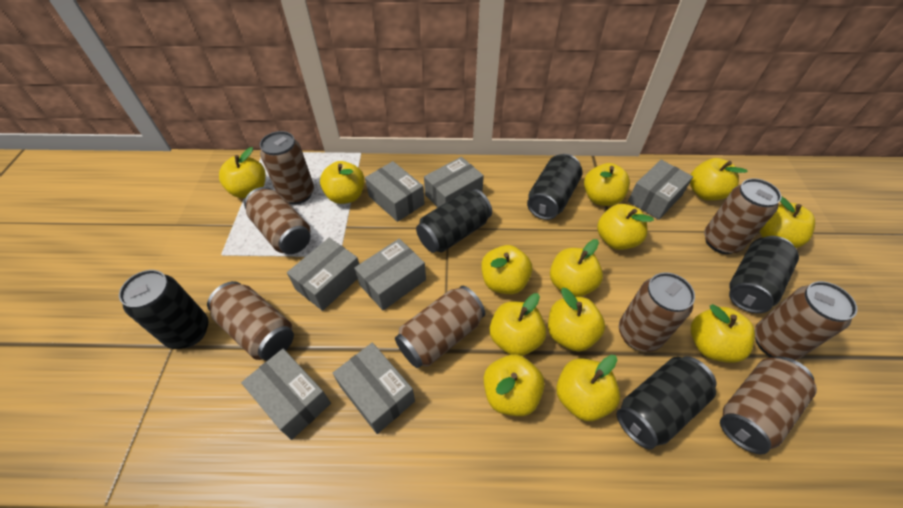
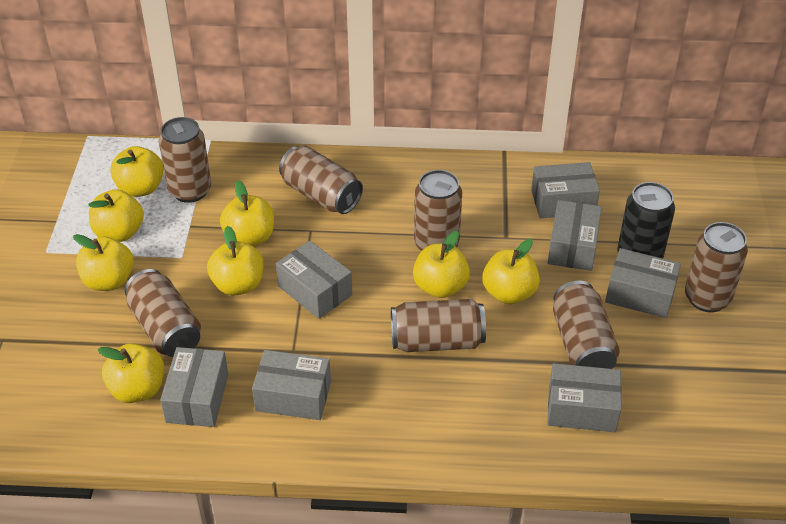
black can: [119,270,209,349] [416,189,492,253] [527,154,583,220] [617,356,716,450] [729,236,799,313] = 5 -> [617,182,675,258] = 1
brown can: [207,281,294,361] [244,187,310,254] [260,131,314,204] [395,286,485,368] [619,272,695,352] [704,178,781,254] [720,356,817,455] [755,281,857,360] = 8 -> [125,269,201,357] [159,117,211,203] [279,145,363,214] [391,299,486,352] [414,170,462,251] [553,281,620,369] [685,222,748,312] = 7
yellow apple: [219,147,266,198] [320,161,365,204] [481,245,532,294] [484,354,545,416] [490,293,546,356] [548,288,605,351] [550,239,603,297] [556,355,620,421] [584,163,630,206] [597,204,654,250] [690,158,748,201] [691,304,755,363] [759,196,815,248] = 13 -> [73,234,134,291] [88,189,144,242] [98,343,164,403] [110,146,164,197] [207,226,264,296] [220,180,274,246] [413,231,470,298] [482,239,540,304] = 8

